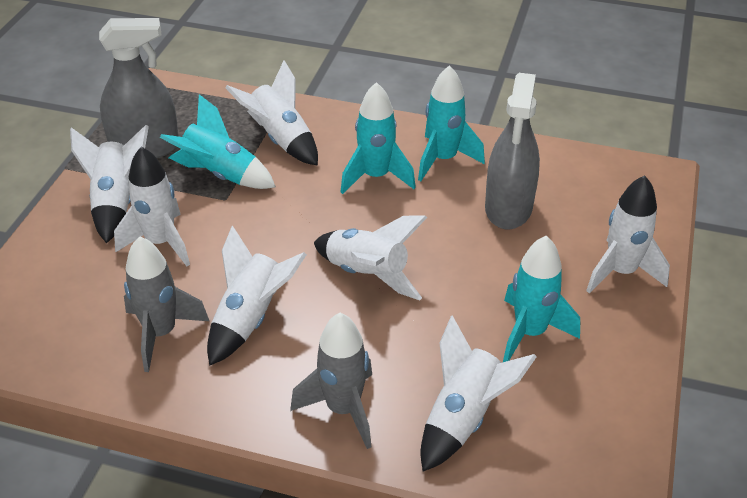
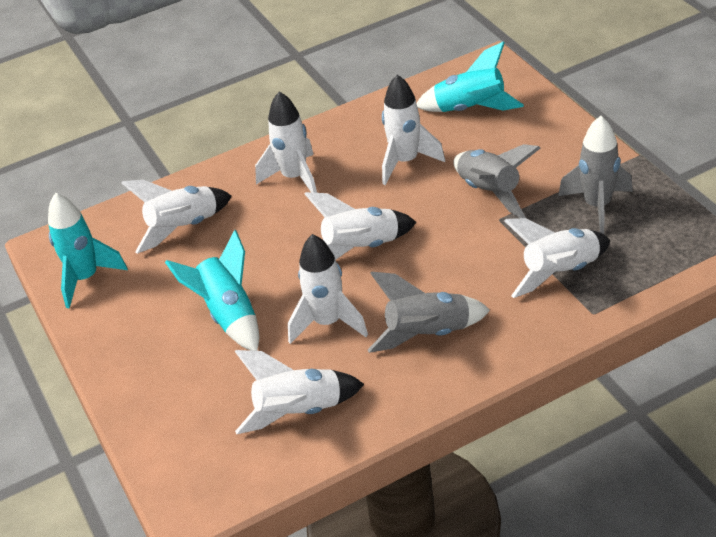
grey rocket: [124,236,209,372] [290,313,372,449] = 2 -> [368,272,490,353] [453,144,541,218] [558,116,633,234] = 3
grey spray bottle: [99,18,179,158] [485,73,540,229] = 2 -> none = 0
turquoise rocket: [160,94,276,189] [341,82,416,194] [418,65,485,181] [503,236,580,362] = 4 -> [48,193,128,308] [165,230,259,351] [416,41,524,112] = 3

